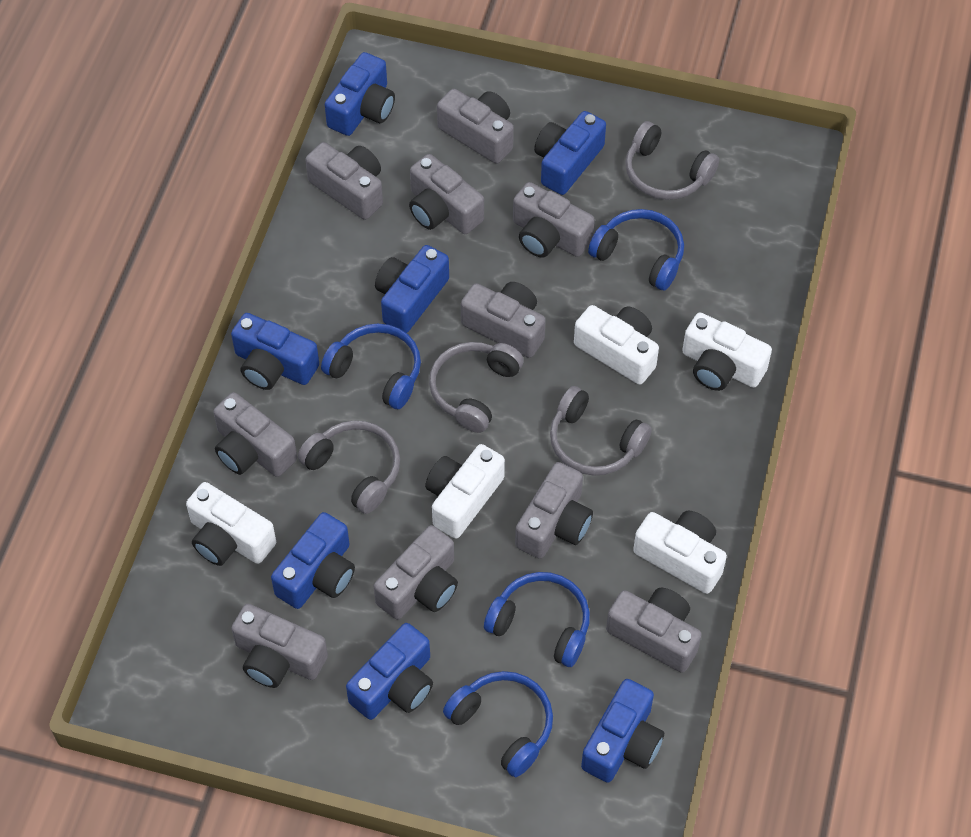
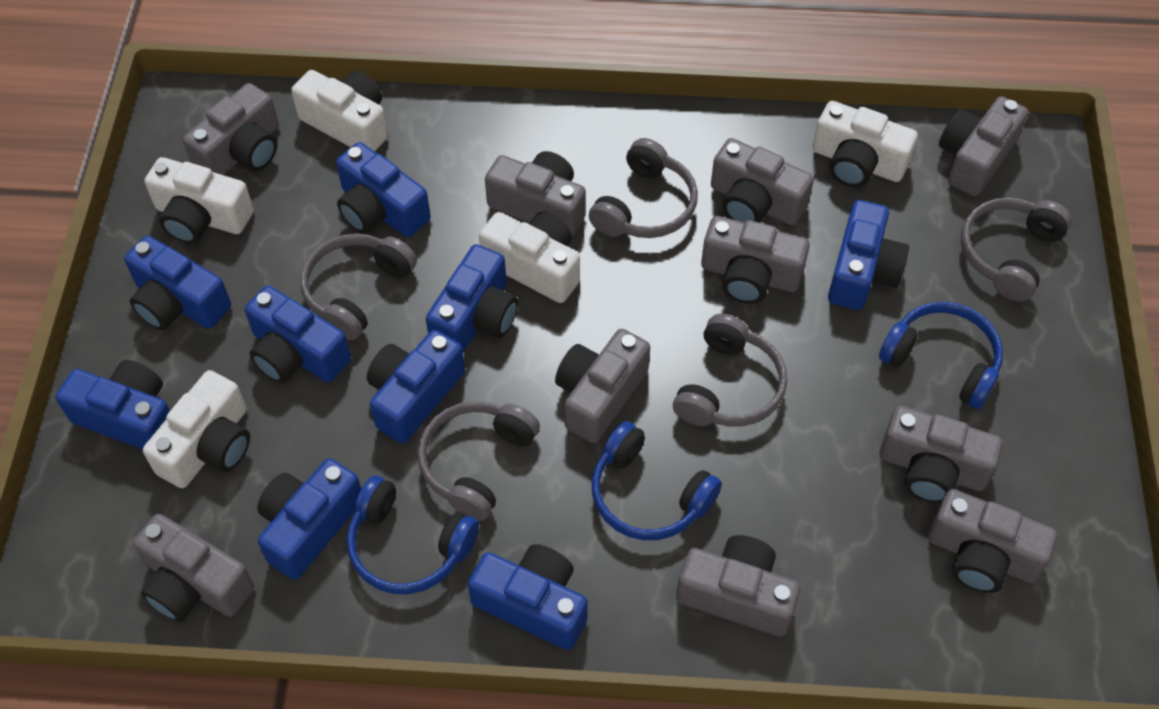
blue camera: [231,313,319,390] [271,512,355,609] [325,52,395,136] [346,623,433,720] [375,245,449,333] [534,111,606,195] [581,679,664,783] = 7 -> [56,360,170,449] [124,236,231,330] [245,286,351,383] [257,458,361,580] [336,142,431,237] [367,330,465,443] [426,244,518,352] [468,544,588,650] [828,200,909,310] = 9
blue headphones: [321,324,421,409] [443,671,553,777] [484,572,590,667] [588,209,684,290] = 4 -> [347,476,479,594] [592,421,722,540] [879,302,1003,409] = 3
grey headphones: [298,421,400,514] [429,342,524,433] [550,386,652,476] [625,121,719,200] = 4 -> [300,234,417,340] [418,401,540,521] [589,138,698,238] [673,314,787,426] [961,198,1072,302] = 5

